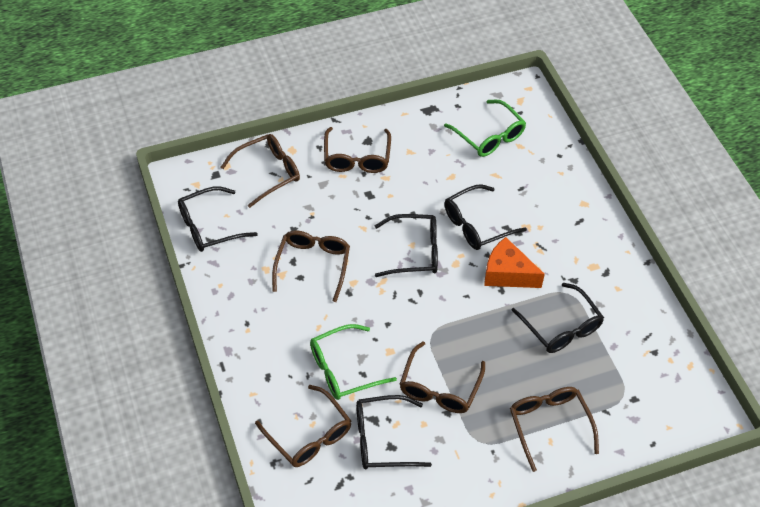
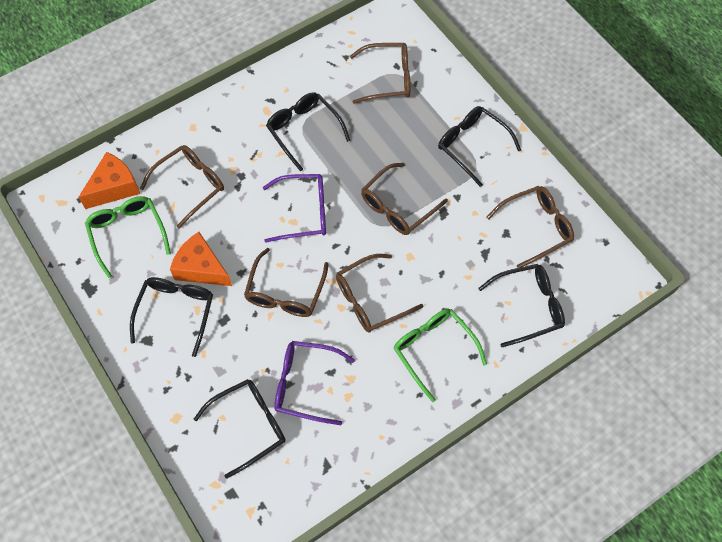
orange cheese: [484,237,545,288] = 1 -> [78,152,140,209] [170,232,232,286] = 2
purple glasses: none = 0 -> [263,174,326,243] [274,341,355,425] = 2

